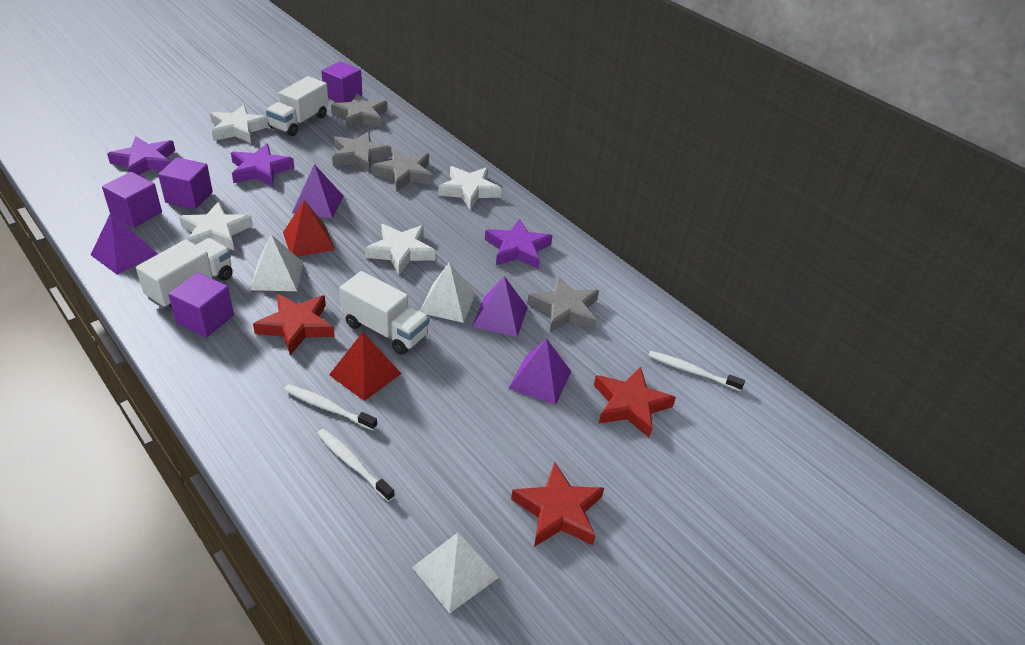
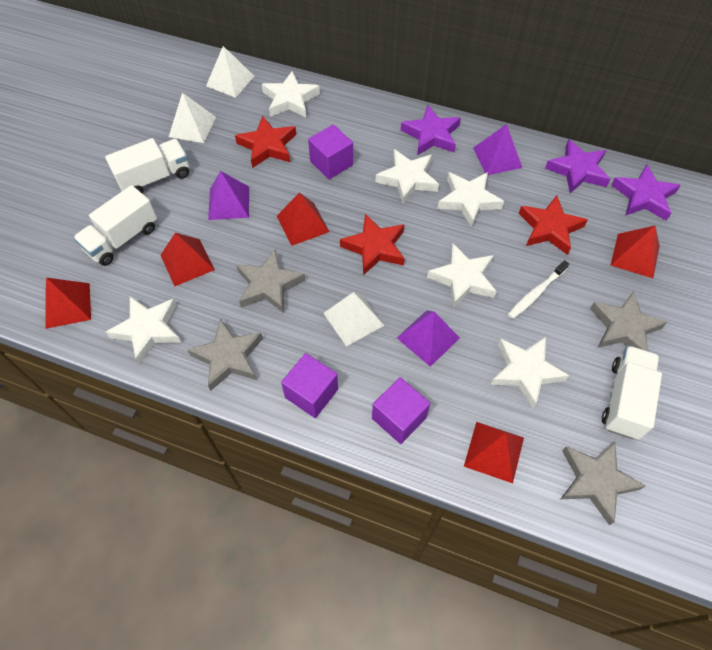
purple cube: [102,172,162,228] [158,157,213,209] [168,272,234,338] [321,61,362,103] = 4 -> [281,353,338,418] [308,124,353,179] [372,377,431,444] = 3
purple pyramid: [91,212,157,275] [292,164,344,219] [472,276,528,337] [508,339,571,405] = 4 -> [208,171,249,220] [397,310,460,367] [473,124,522,175] = 3
red pyramid: [283,200,335,257] [329,332,402,401] = 2 -> [45,278,91,329] [161,233,215,286] [277,193,329,246] [464,422,524,483] [610,226,660,278] = 5
white star: [179,202,253,250] [210,105,269,143] [365,224,436,275] [438,166,502,210] = 4 -> [106,296,182,364] [262,71,320,117] [375,149,439,204] [427,244,497,308] [437,172,504,227] [491,337,569,408] = 6
white toothbrush: [284,384,377,430] [317,429,395,502] [648,351,745,391] = 3 -> [508,260,569,319] = 1

